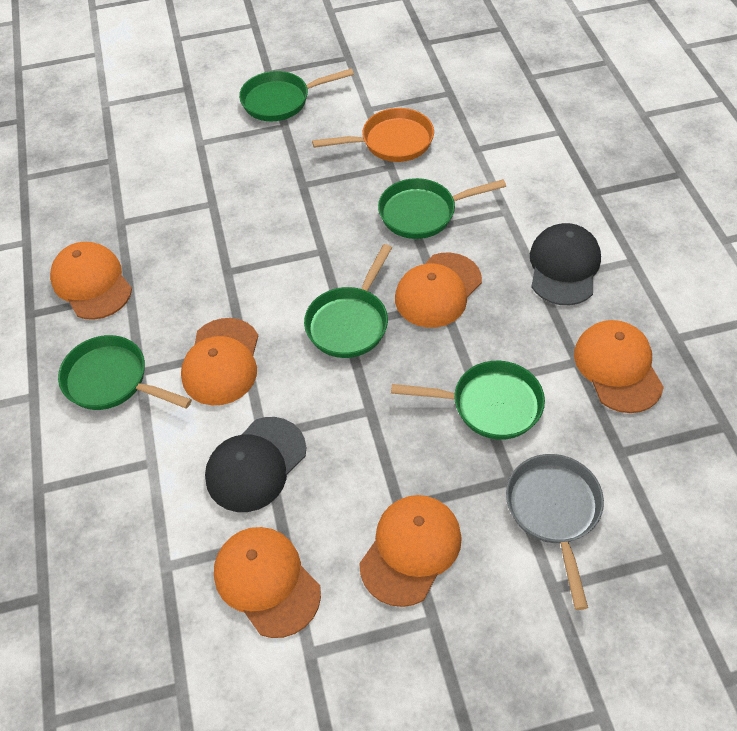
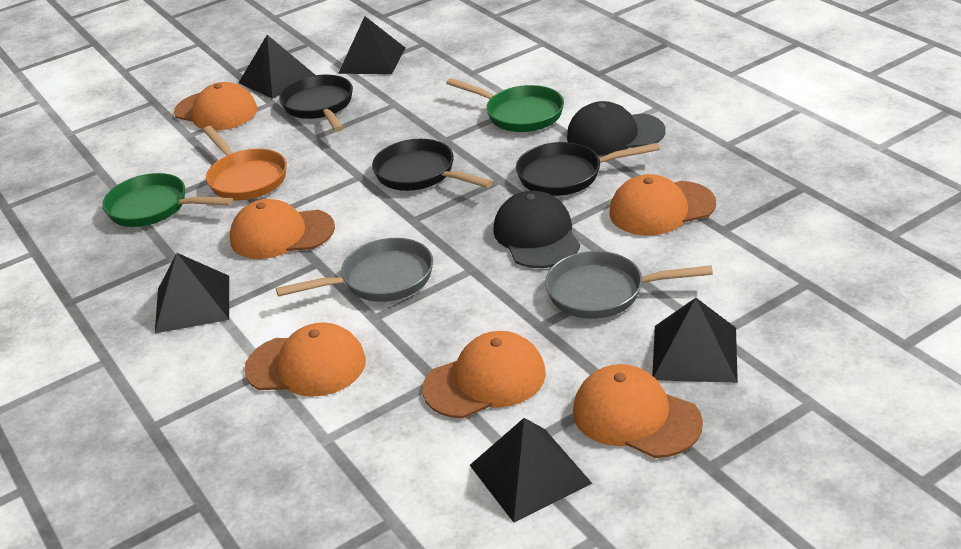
black pan: none = 0 -> [279,75,353,132] [372,139,493,191] [516,142,660,196] = 3
black pyramid: none = 0 -> [155,253,229,333] [239,35,315,99] [338,16,405,74] [470,418,593,523] [652,298,738,383] = 5
green pan: [58,335,192,410] [239,68,354,121] [304,244,392,358] [378,178,506,239] [391,361,545,440] = 5 -> [102,173,233,227] [446,78,564,132] = 2
grey pan: [506,454,604,610] = 1 -> [276,238,433,302] [545,251,713,319] = 2

